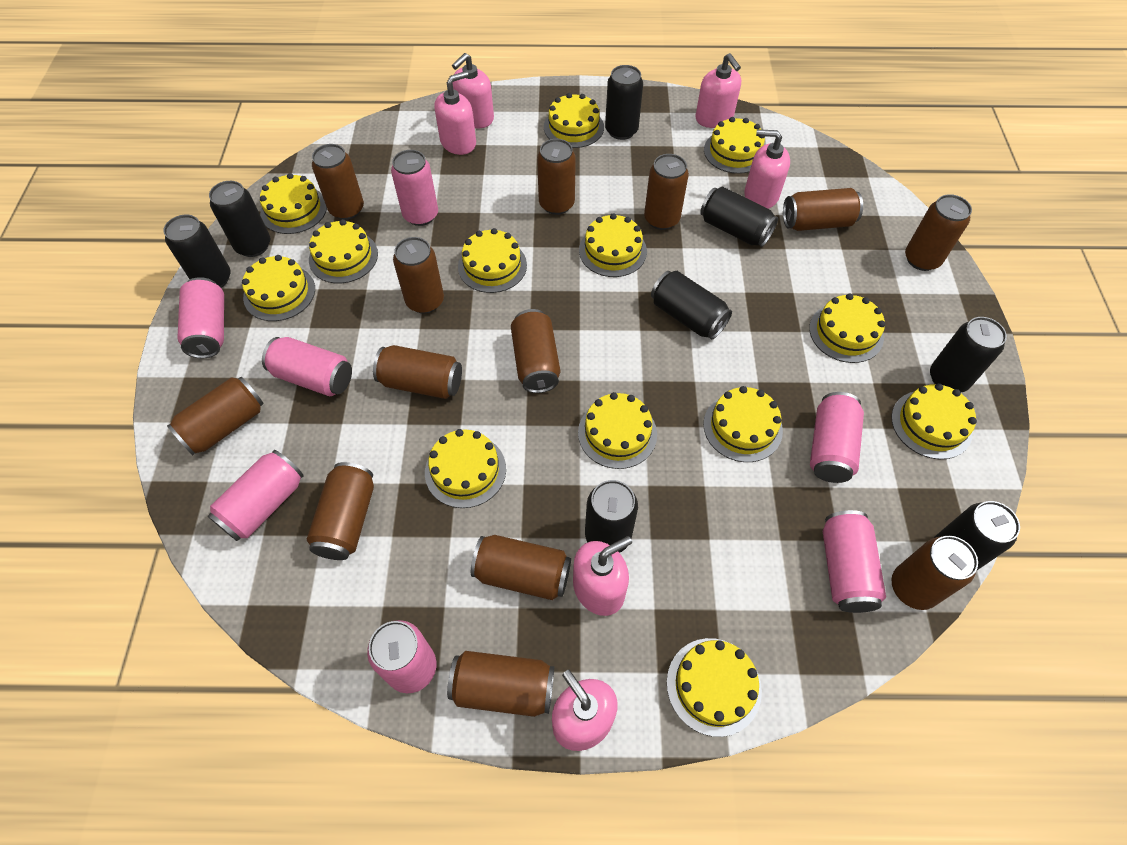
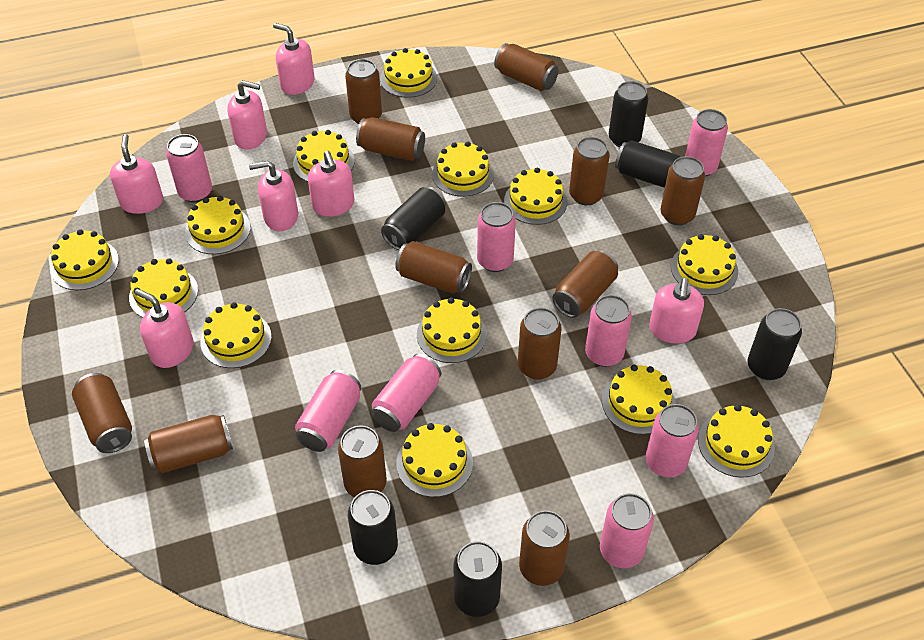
black can: [163,214,230,288] [209,181,270,257] [585,480,638,553] [605,65,643,140] [651,271,732,339] [700,187,778,247] [930,317,1007,392] [934,501,1020,570] = 8 -> [348,490,398,565] [381,187,446,250] [454,541,502,617] [609,81,649,147] [615,140,680,188] [747,308,802,380] = 6
brown can: [167,377,264,456] [307,462,374,560] [312,144,364,220] [373,345,462,399] [393,237,444,313] [447,651,554,717] [471,535,571,600] [511,309,560,393] [537,139,576,215] [644,154,689,230] [783,188,863,231] [892,536,978,610] [905,194,972,271] = 13 -> [72,373,132,453] [144,415,233,473] [338,426,387,497] [345,59,382,124] [356,117,425,161] [395,241,472,293] [494,43,558,91] [518,307,562,380] [519,510,570,586] [552,250,618,318] [569,137,610,205] [661,156,705,225] = 12
pink can: [177,277,224,358] [208,450,304,541] [262,337,352,396] [367,620,436,693] [391,150,438,226] [810,392,864,483] [823,510,886,613] = 7 -> [166,134,212,203] [295,370,362,452] [371,354,441,432] [477,202,516,272] [585,295,632,367] [600,493,654,568] [646,404,699,477] [685,109,728,177] = 8
pink soap dispenser: [434,71,476,155] [452,53,494,128] [552,670,618,751] [573,536,632,616] [695,53,741,128] [744,129,790,209] = 6 -> [110,134,163,214] [135,289,193,368] [227,80,267,149] [249,161,298,231] [273,23,315,95] [308,151,354,217] [649,278,704,344] = 7

